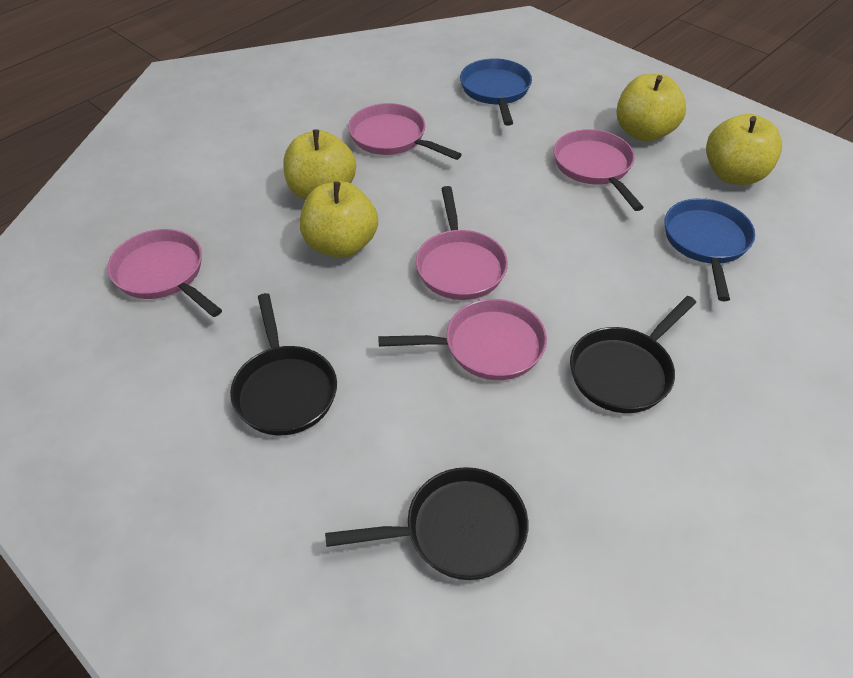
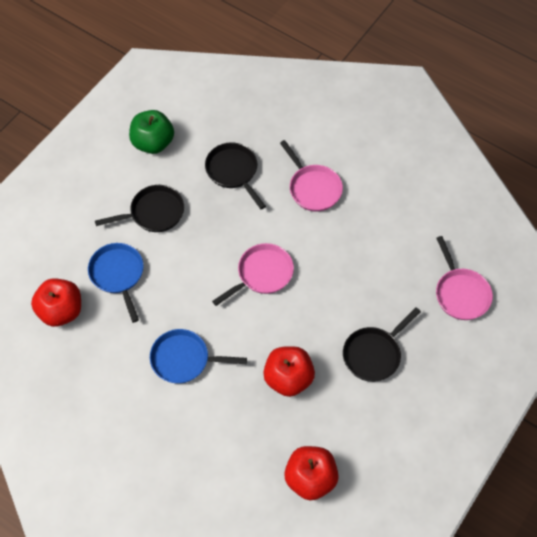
green apple: none = 0 -> [129,110,174,154] = 1
pink pan: [107,229,222,317] [348,103,462,160] [378,299,547,380] [416,186,508,300] [554,129,644,211] = 5 -> [212,243,294,306] [280,140,343,212] [436,236,493,320] = 3
red apple: none = 0 -> [31,278,81,327] [263,346,315,397] [284,446,339,500] = 3
yellow apple: [284,129,356,200] [300,181,378,258] [616,74,686,142] [706,114,782,185] = 4 -> none = 0

